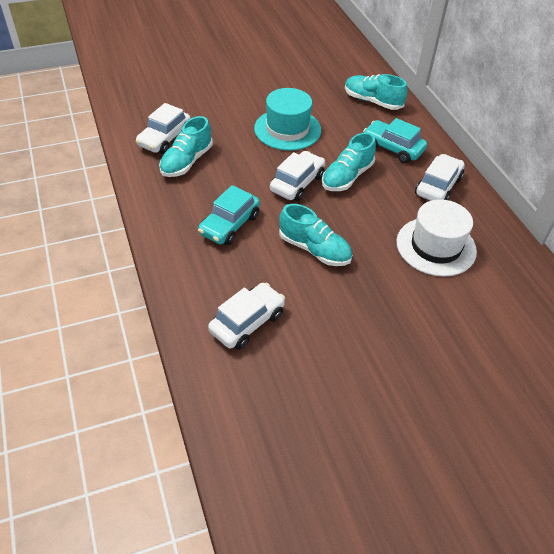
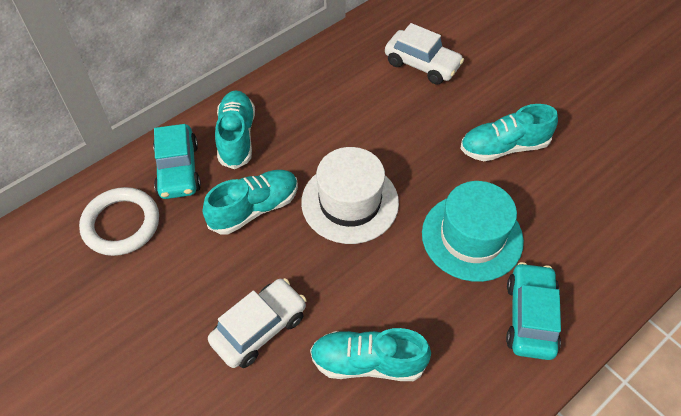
white car: [136,103,191,154] [208,283,285,350] [270,151,325,201] [415,154,465,201] = 4 -> [208,278,307,368] [385,23,464,85] = 2
white ring: none = 0 -> [79,187,159,256] = 1

